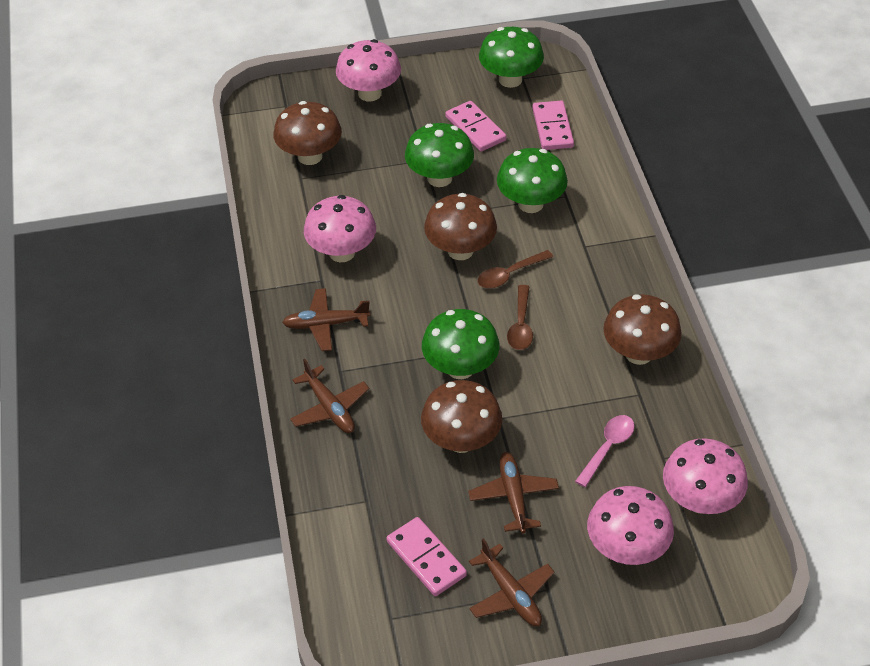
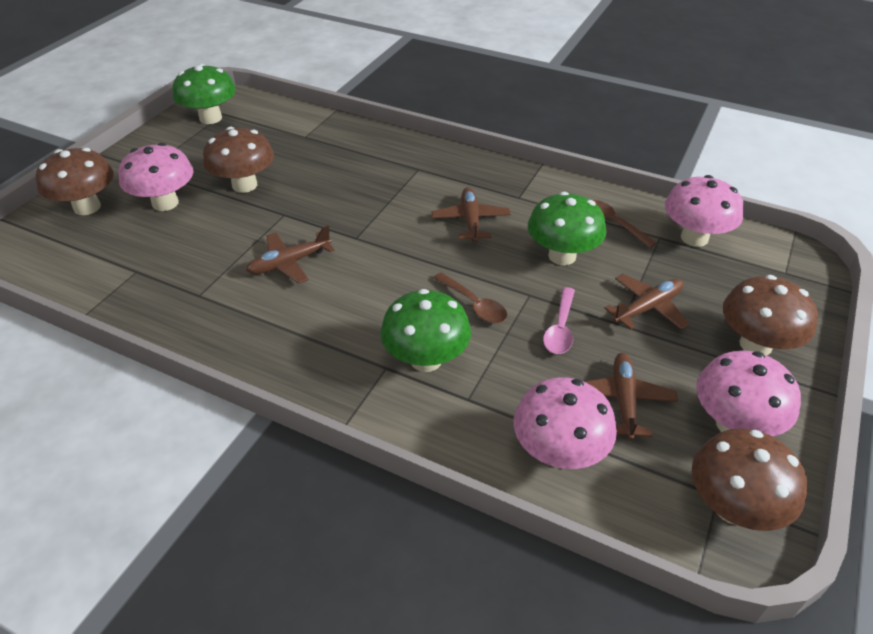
green mushroom: [405,123,474,187] [422,309,499,379] [479,27,544,88] [497,148,568,213] = 4 -> [173,64,236,124] [380,289,471,372] [528,192,606,265] = 3
pink domino: [387,517,467,596] [446,101,506,152] [532,101,574,150] = 3 -> none = 0

